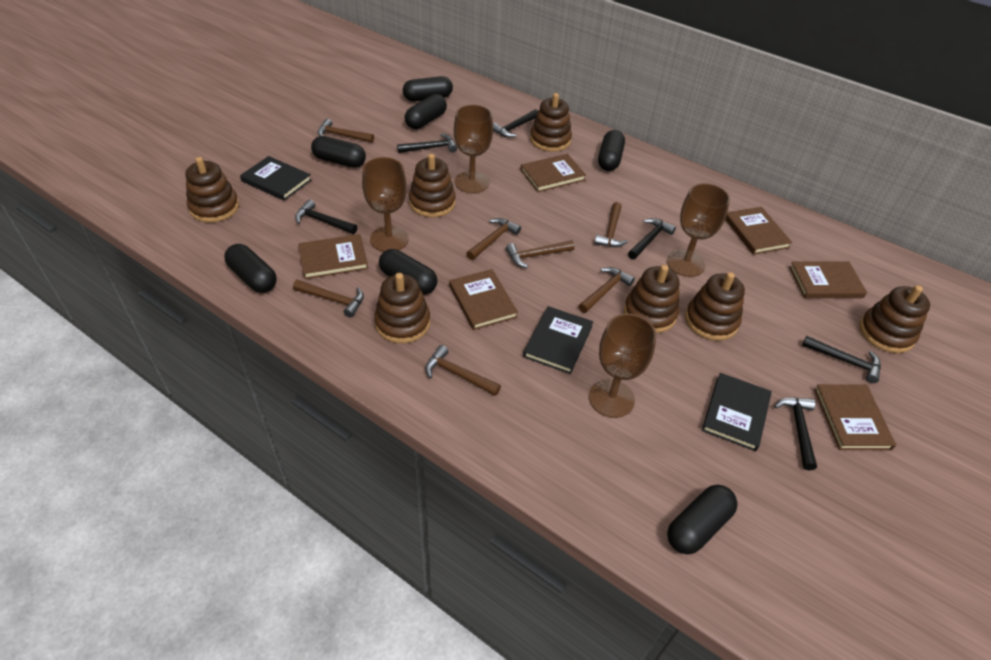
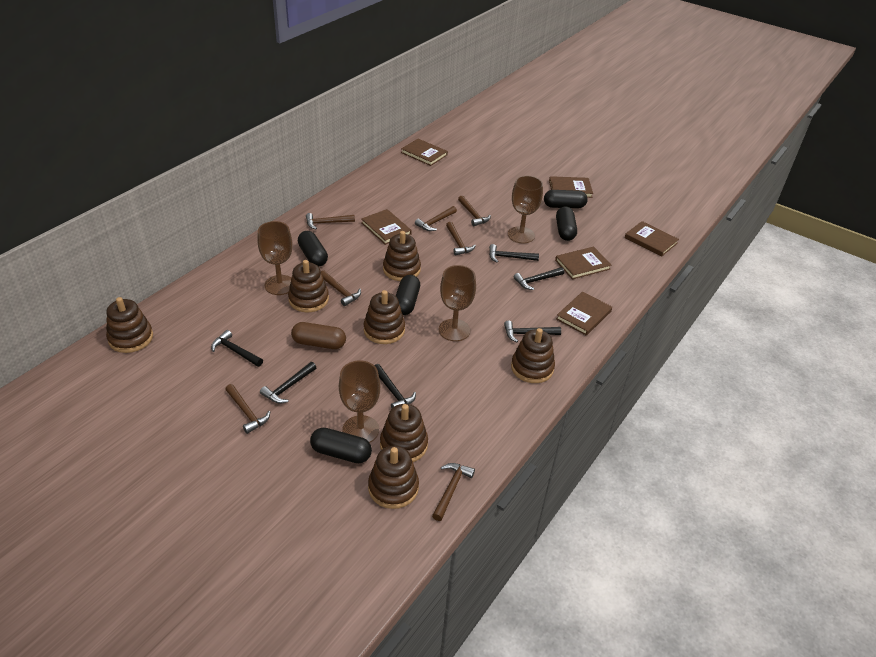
black book: [240,156,312,201] [523,306,593,374] [702,373,772,451] = 3 -> none = 0
black capsule: [224,244,277,293] [311,136,366,168] [379,249,437,294] [403,76,453,101] [405,94,447,129] [598,130,625,171] [667,485,738,554] = 7 -> [298,231,328,267] [310,428,372,463] [396,275,420,315] [544,190,588,209] [556,206,577,241] = 5
brown capsule: none = 0 -> [291,322,346,349] = 1

